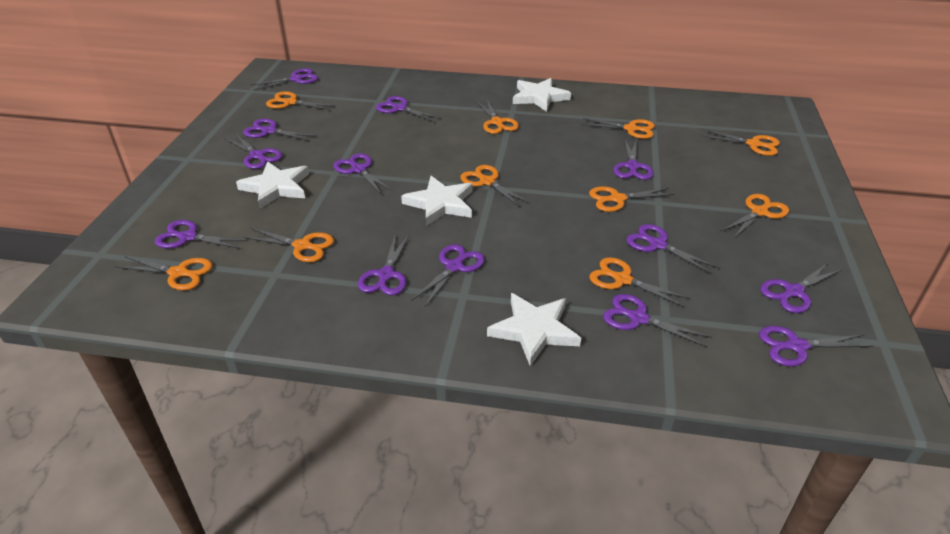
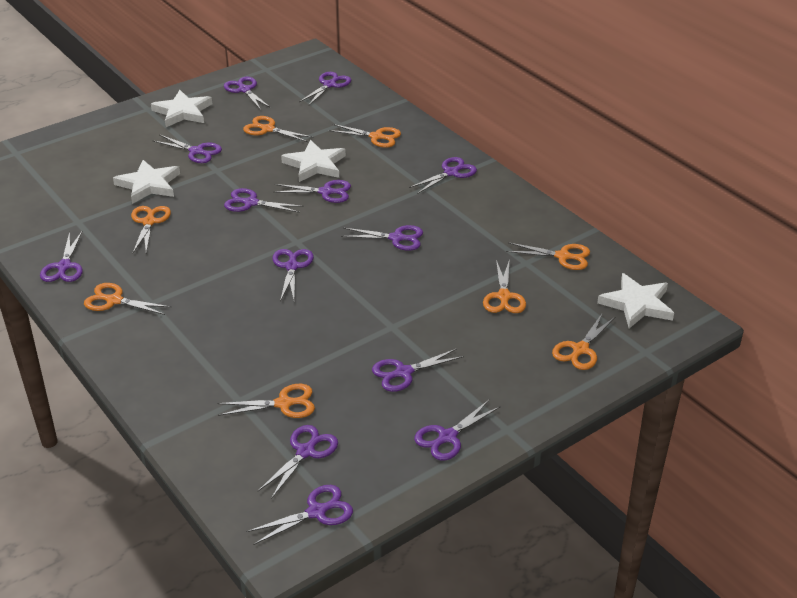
orange scissors: [115,256,213,290] [243,228,334,262] [266,91,335,110] [460,165,530,207] [476,100,519,134] [581,118,655,139] [589,186,675,212] [589,257,690,307] [701,129,780,156] [721,194,789,239] = 10 -> [84,283,171,315] [131,206,171,253] [217,384,315,418] [243,116,313,142] [328,124,401,148] [483,260,526,313] [506,242,590,270] [552,314,615,370] = 8

